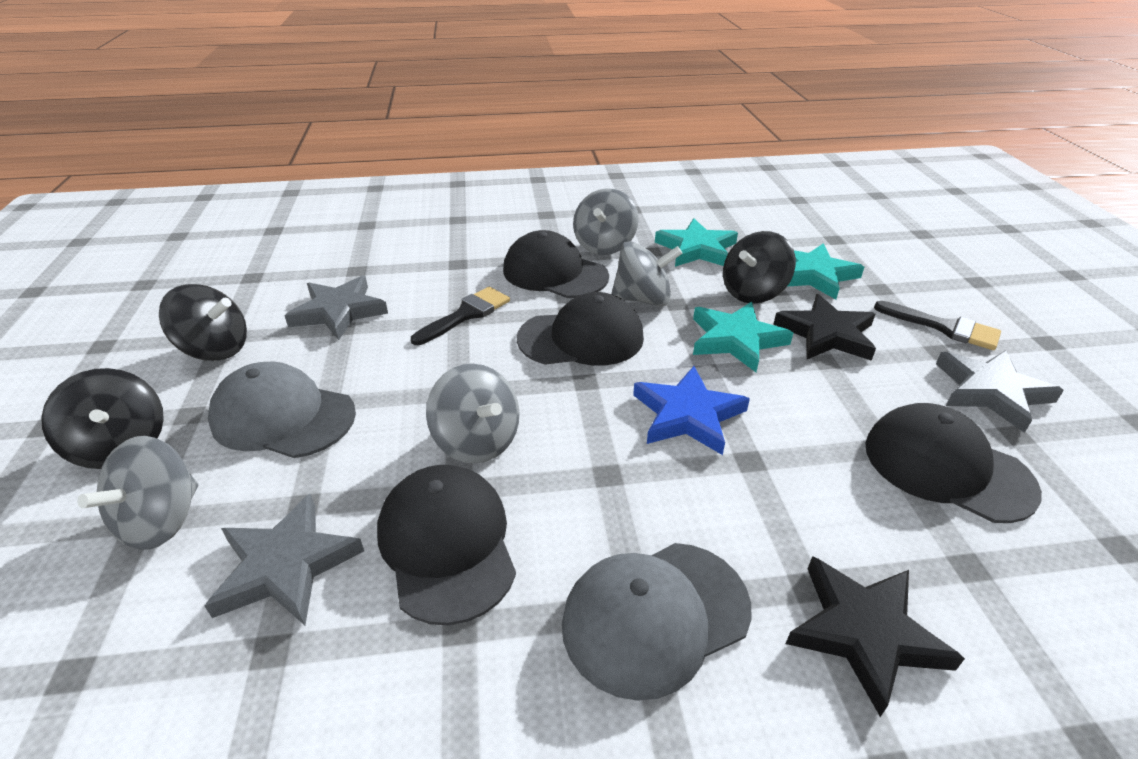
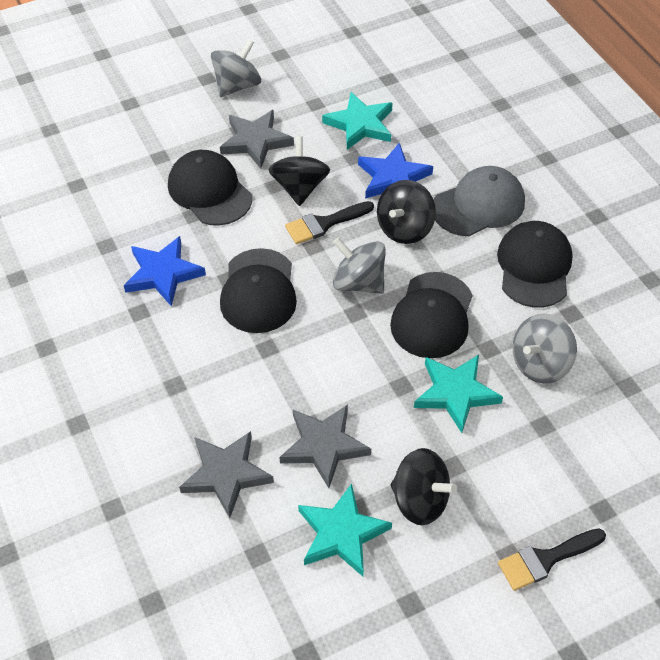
black star: [774,294,876,361] [786,556,965,717] = 2 -> none = 0
blue star: [633,366,750,455] = 1 -> [124,236,206,307] [358,143,433,199] = 2
grey cap: [208,362,356,458] [562,543,751,701] = 2 -> [434,166,525,236] = 1
grey spinning top: [77,436,198,550] [426,364,520,463] [573,188,639,255] [611,241,682,306] = 4 -> [211,39,261,97] [333,237,386,294] [512,313,577,384] = 3

